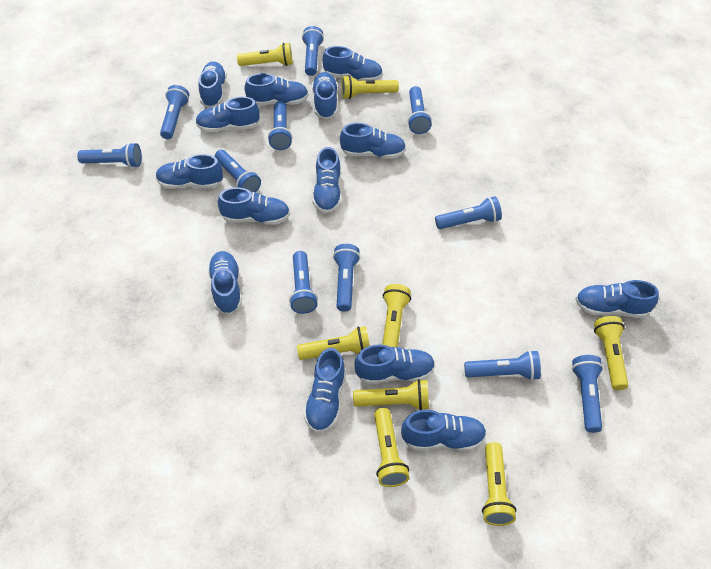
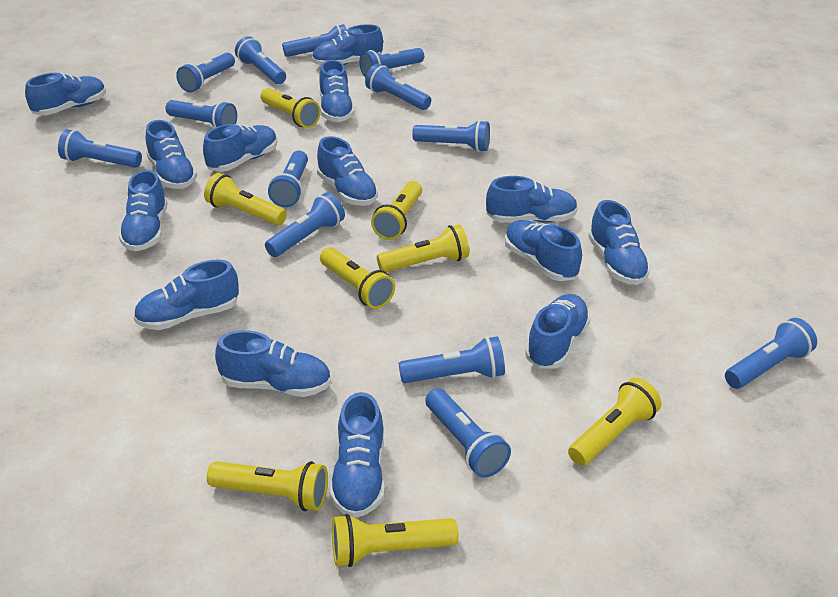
blue flashlight: [77,143,142,168] [160,85,189,139] [215,150,261,192] [268,101,293,150] [289,251,318,314] [302,26,324,76] [333,244,360,312] [408,86,432,134] [435,196,502,229] [464,350,541,381] [572,355,603,433] = 11 -> [58,129,142,168] [166,100,237,128] [176,53,235,92] [235,36,286,84] [265,192,345,257] [268,151,308,207] [282,24,347,57] [359,48,424,77] [365,64,431,110] [399,336,505,383] [412,120,490,152] [425,388,511,478] [725,318,817,389] = 13

